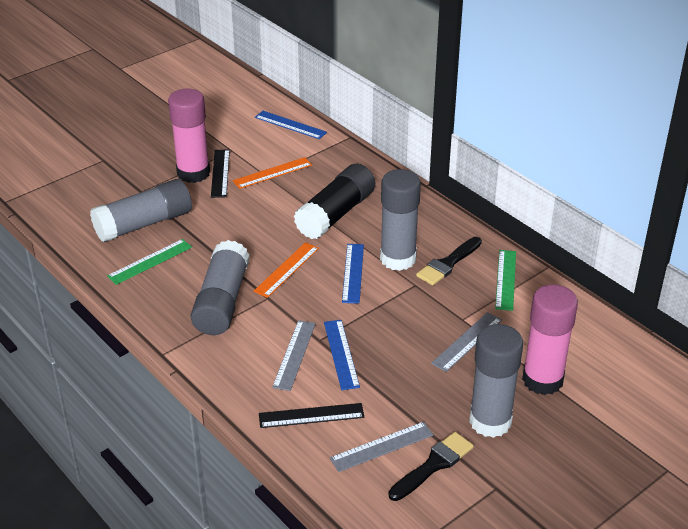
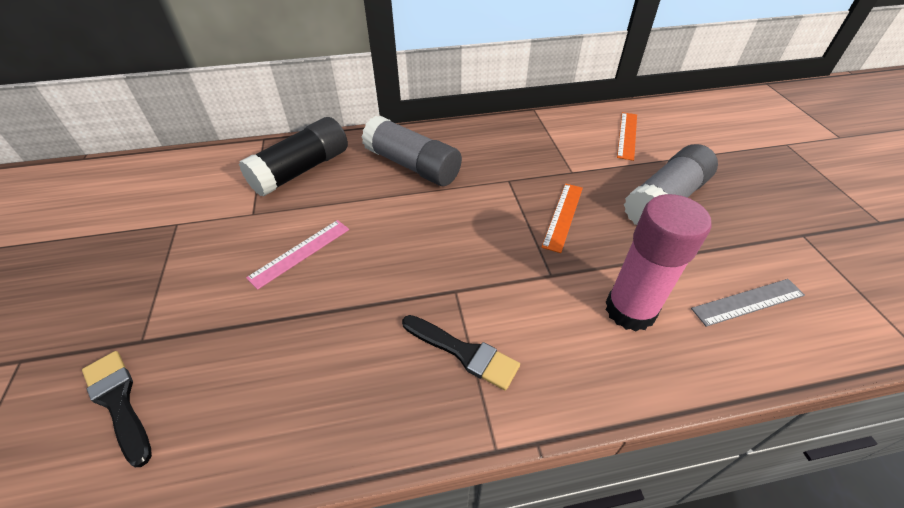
black ruler: [211,150,230,198] [259,403,364,428] = 2 -> none = 0
blue ruler: [255,111,327,139] [324,320,360,390] [342,244,364,304] = 3 -> none = 0
green ruler: [107,239,192,285] [495,250,516,311] = 2 -> none = 0
grey glue stick: [90,179,192,242] [191,240,250,335] [380,169,421,271] [469,324,524,438] = 4 -> [362,116,462,186] [624,144,718,225] = 2
grey ruler: [272,320,316,391] [330,422,433,472] [431,312,502,372] = 3 -> [691,279,805,327] = 1
pink glue stick: [168,89,210,183] [522,284,578,395] = 2 -> [606,194,711,331] = 1
pink ruler: none = 0 -> [246,220,349,290] = 1

